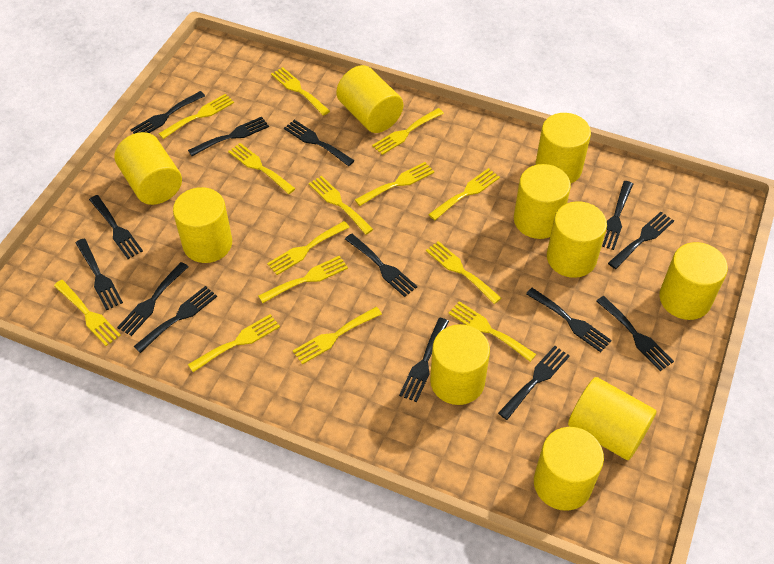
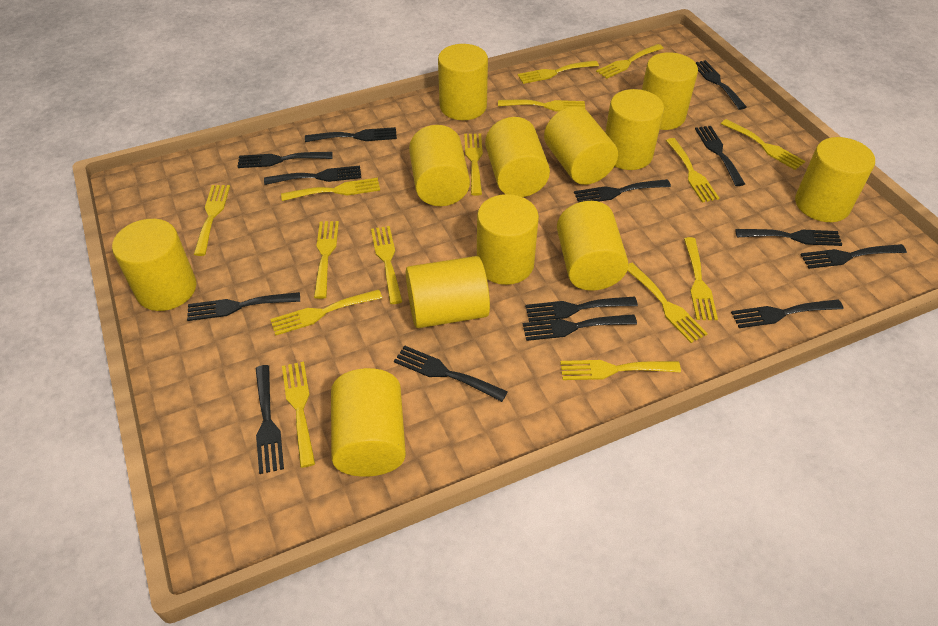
yellow cylinder: [115,132,182,205] [173,187,232,263] [336,65,403,133] [430,324,490,405] [514,164,571,239] [534,427,604,511] [535,113,591,183] [547,201,607,278] [568,377,656,460] [659,242,728,320] = 10 -> [112,219,196,311] [331,368,406,477] [406,256,490,328] [409,125,470,206] [438,44,488,120] [477,194,539,285] [485,117,550,197] [544,106,618,185] [557,201,628,291] [605,89,664,170] [642,52,698,130] [795,137,875,222] = 12
yellow fork: [54,280,121,346] [159,94,234,139] [188,314,280,372] [228,143,296,194] [258,256,348,303] [267,221,350,275] [271,67,330,116] [293,307,382,364] [309,176,373,235] [355,162,434,206] [372,108,444,155] [426,241,501,304] [428,168,500,220] [449,301,536,362] = 14 -> [194,185,230,256] [270,289,382,336] [281,178,380,201] [282,362,315,468] [314,221,339,299] [371,226,403,304] [464,134,483,196] [498,99,585,112] [518,60,599,84] [560,360,681,380] [596,44,664,79] [627,263,708,343] [666,138,719,202] [684,237,718,320] [721,119,806,170] = 15

